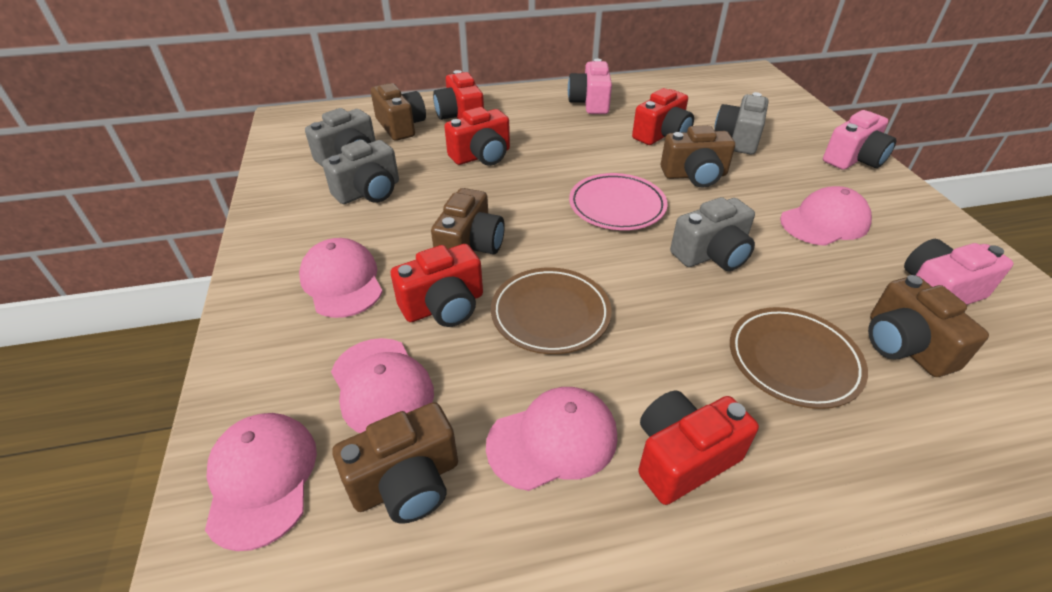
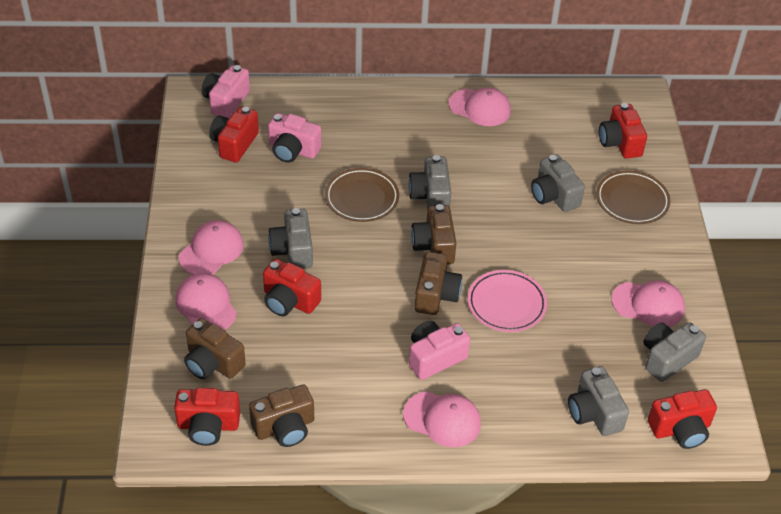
brown camera: [332,402,458,524] [371,83,426,141] [431,188,505,254] [661,125,735,188] [868,275,989,377] = 5 -> [184,318,246,379] [249,385,314,447] [411,204,456,265] [415,252,462,315] = 4
grey camera: [305,108,376,167] [322,140,399,204] [670,197,755,271] [714,92,768,154] = 4 -> [268,208,313,269] [408,155,451,210] [531,154,585,212] [568,366,629,436] [643,322,706,382] = 5

